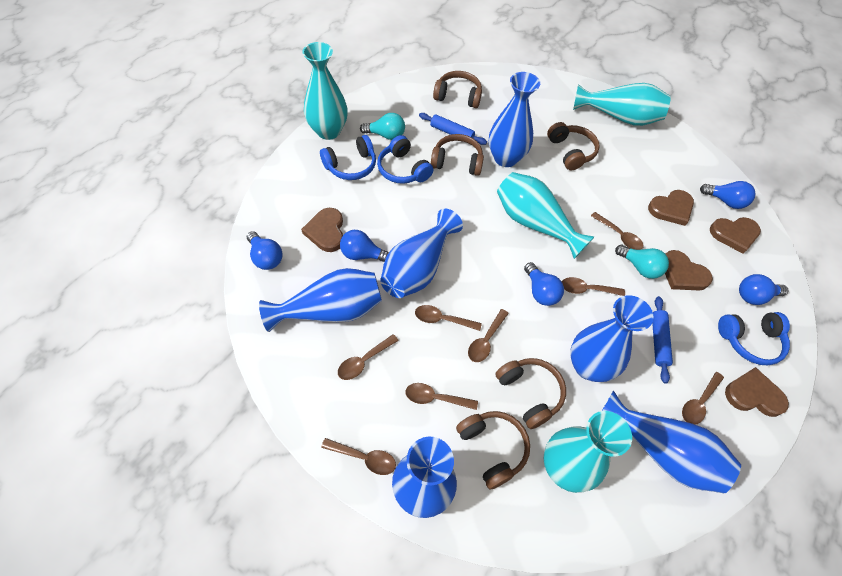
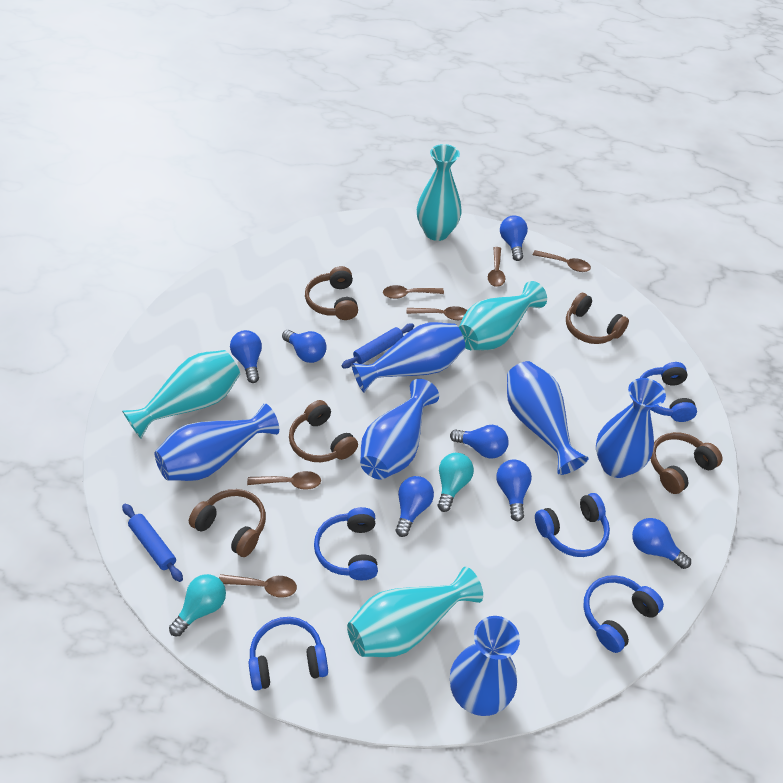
blue headphones: [320,135,376,180] [377,135,433,184] [718,312,790,365] = 3 -> [248,617,328,691] [314,507,378,580] [535,493,610,557] [583,575,664,653] [640,362,697,422] = 5
blue light bulb: [247,231,283,270] [340,230,389,262] [524,262,564,306] [700,181,755,209] [739,274,788,305] = 5 -> [230,330,262,383] [282,330,327,363] [396,476,434,537] [450,425,509,459] [496,459,532,521] [500,215,528,261] [632,518,691,569] = 7
brown heart: [301,208,343,252] [648,190,694,226] [665,250,713,291] [710,217,761,254] [725,367,789,417] = 5 -> none = 0
brown spoon: [321,438,396,475] [338,334,399,380] [405,383,478,410] [415,305,482,331] [468,309,509,362] [562,277,625,296] [591,212,643,250] [682,372,724,424] = 8 -> [219,574,297,598] [247,471,321,490] [383,285,444,299] [406,306,467,320] [488,247,505,287] [533,250,591,272] = 6

